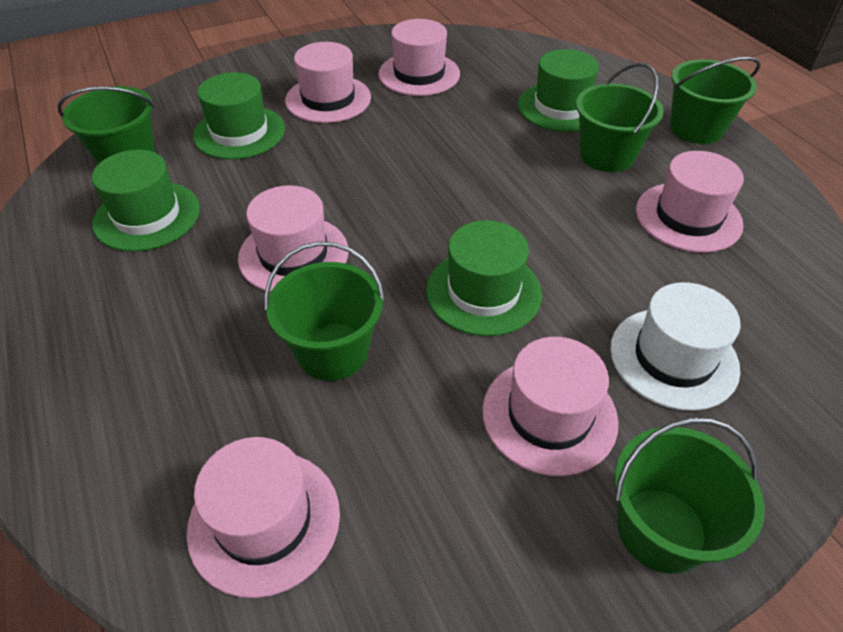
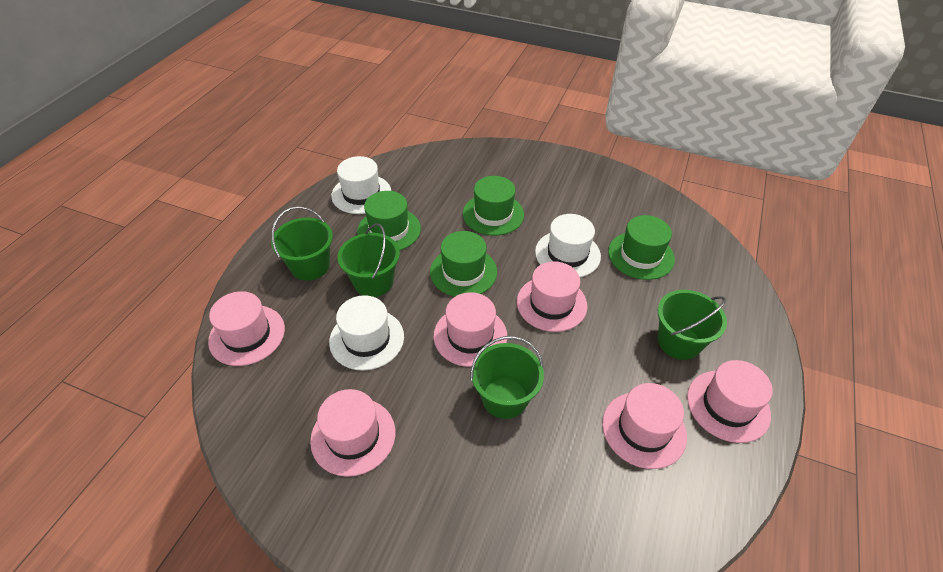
green bucket: [58,86,155,164] [264,241,385,381] [576,63,664,172] [614,418,765,574] [670,57,760,144] = 5 -> [271,206,333,281] [338,223,400,297] [471,336,544,419] [658,290,727,360] = 4
white hat: [610,282,741,411] = 1 -> [329,295,404,371] [331,156,391,214] [535,214,601,277] = 3

